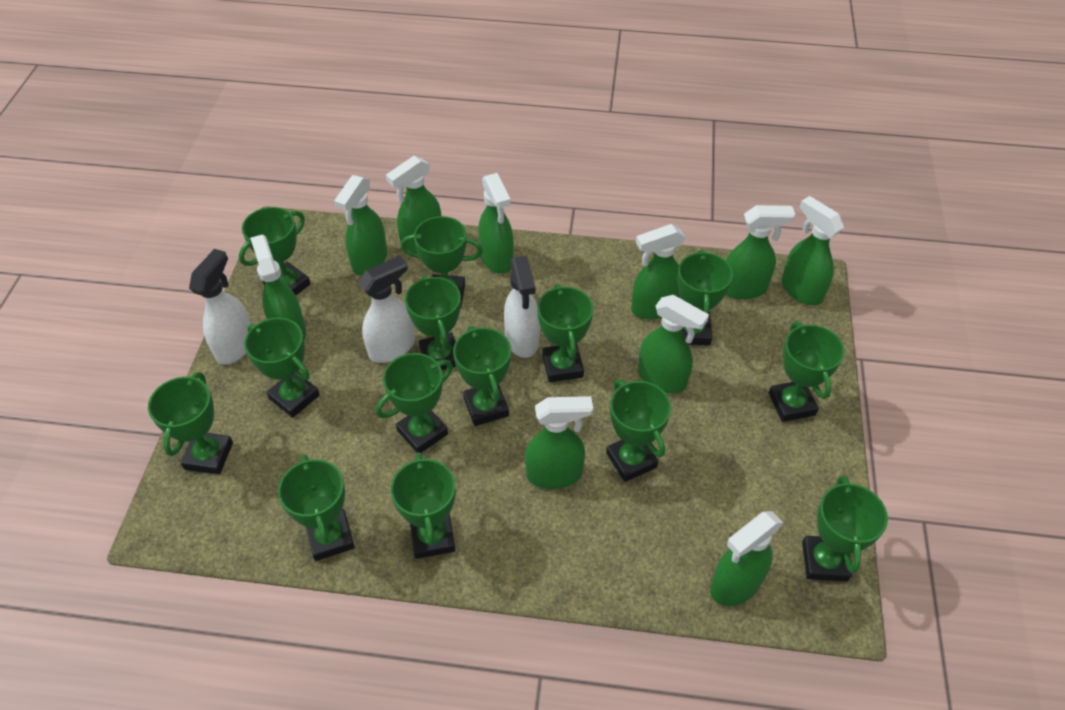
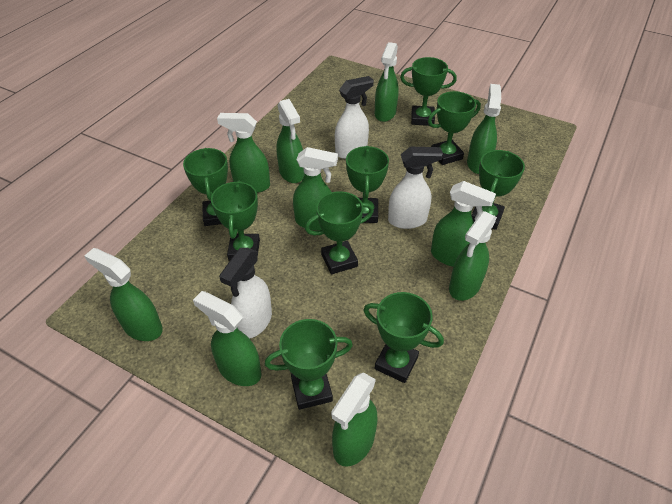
green trophy: [148,372,233,474] [239,207,311,295] [244,318,320,418] [278,454,355,561] [376,353,453,453] [391,452,456,559] [401,216,483,309] [405,275,461,370] [453,326,511,426] [537,284,594,382] [606,379,671,482] [677,250,733,345] [769,322,845,422] [802,475,888,581] = 14 -> [183,148,228,226] [211,180,260,261] [265,319,353,410] [305,191,374,274] [346,146,389,223] [363,292,444,383] [400,57,457,126] [428,91,481,165] [472,150,525,230] = 9

